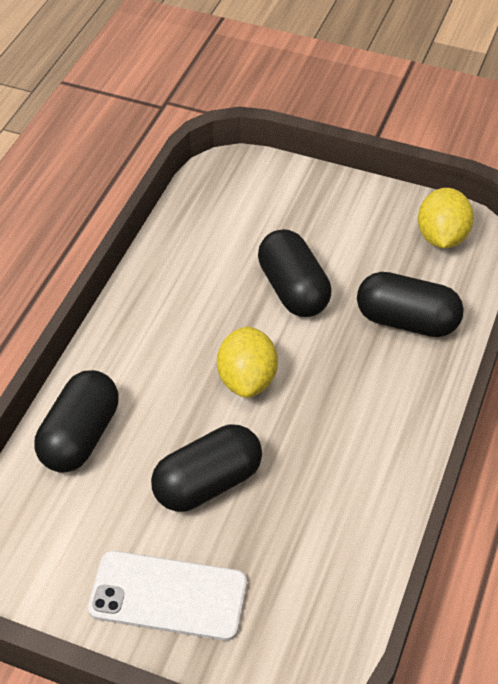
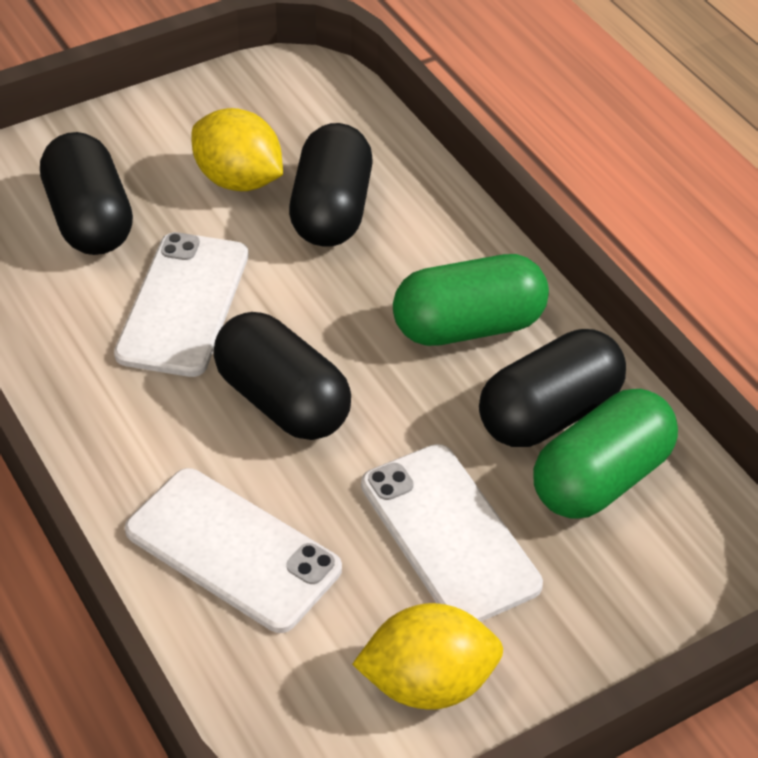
green capsule: none = 0 -> [393,254,549,346] [533,389,678,519] = 2
white phone: [88,551,247,641] = 1 -> [114,232,248,377] [125,468,342,633] [361,444,543,622] = 3

